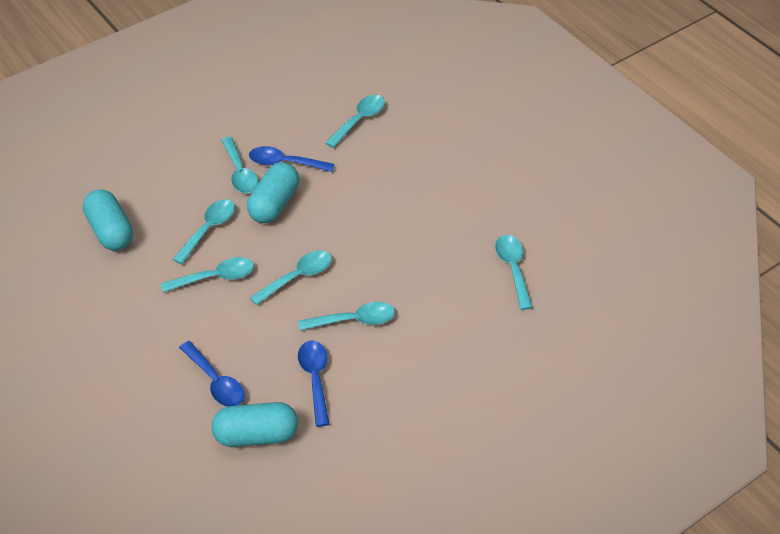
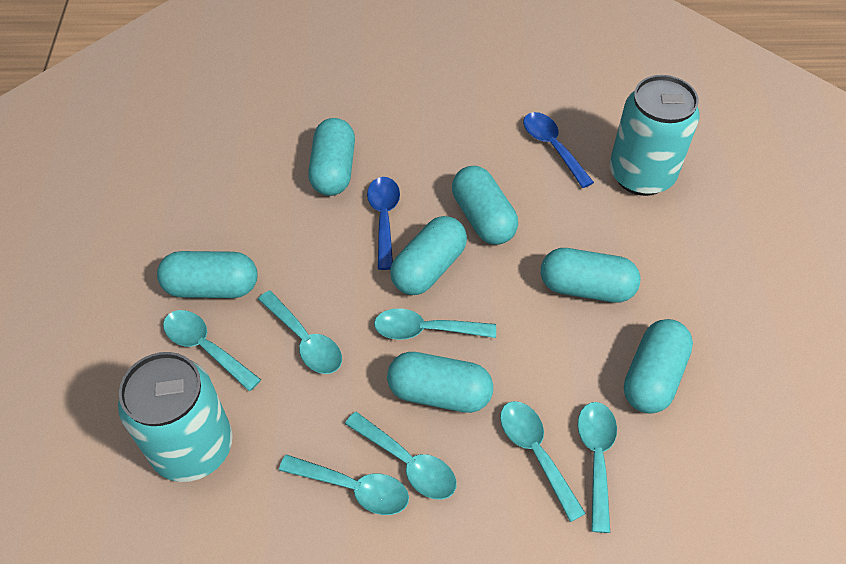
blue spoon: [179,341,245,407] [249,146,334,172] [298,341,329,427] = 3 -> [367,177,400,270] [523,112,594,188] = 2
turquoise can: none = 0 -> [118,352,233,482] [610,75,700,196] = 2
turquoise capsule: [83,189,133,251] [211,402,298,447] [247,162,299,223] = 3 -> [157,251,257,298] [308,118,355,196] [387,352,493,413] [390,216,467,295] [452,166,518,245] [541,248,641,303] [624,319,693,414] = 7

